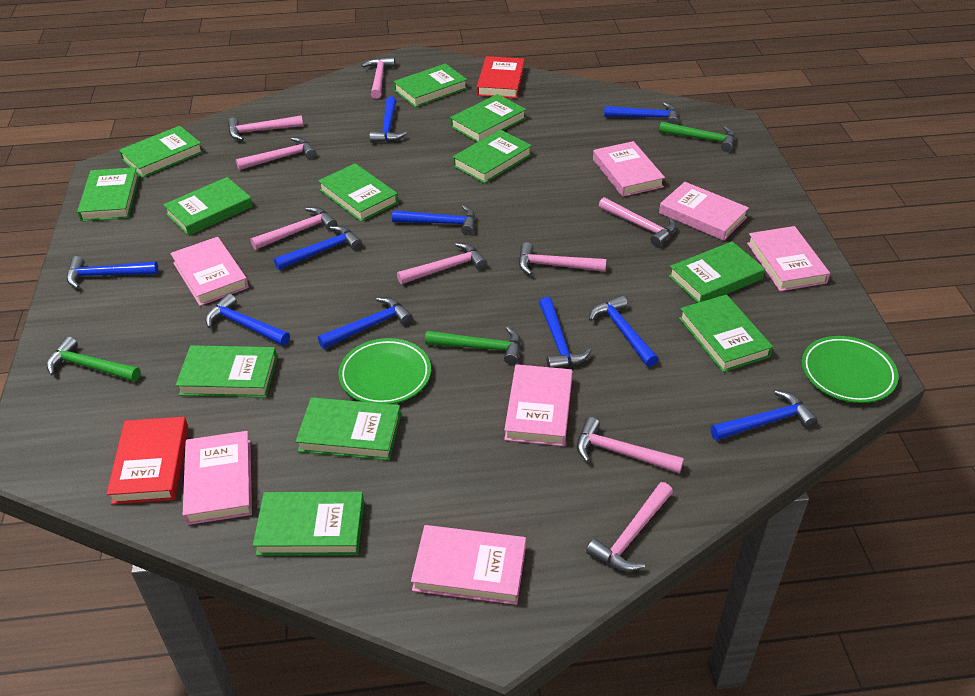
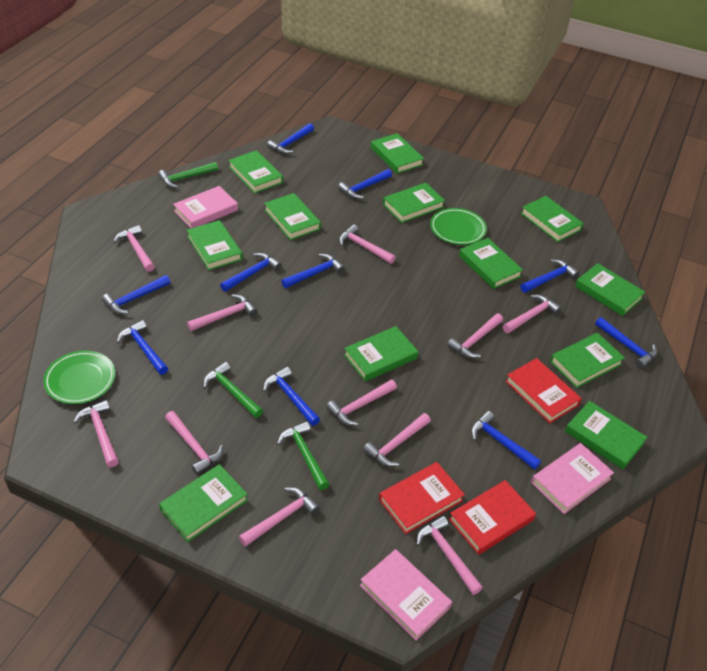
pink book: [170,237,249,306] [183,431,252,525] [411,525,526,605] [504,364,573,446] [593,141,665,197] [659,182,749,241] [747,226,830,291] = 7 -> [173,186,238,228] [360,549,452,641] [531,443,614,514] = 3
pink hammer: [227,115,303,141] [236,137,316,170] [250,207,337,250] [361,57,395,99] [397,243,487,284] [519,242,607,275] [577,417,684,474] [586,482,673,572] [598,197,676,247] = 9 -> [74,400,119,467] [113,225,155,272] [165,411,223,475] [187,294,257,331] [239,487,320,547] [326,380,397,425] [339,224,396,264] [363,413,431,467] [416,516,483,595] [447,313,503,358] [503,294,562,333] = 11
red book: [107,417,188,504] [477,56,525,98] = 2 -> [379,462,465,534] [449,480,536,555] [505,358,582,423] = 3

